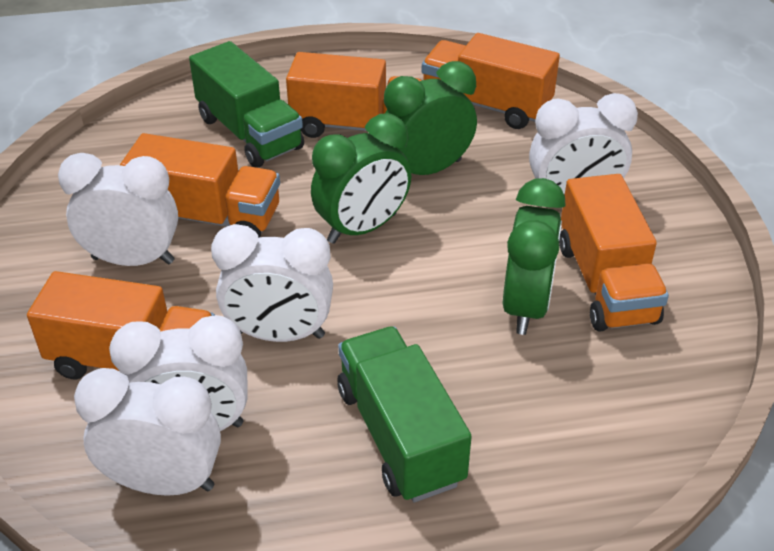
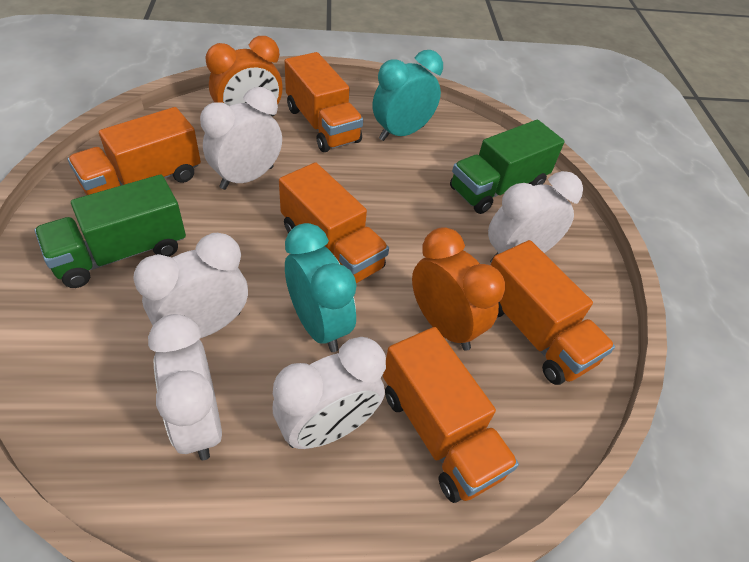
green clock: [311,113,411,244] [384,61,477,175] [503,178,565,335] = 3 -> none = 0
orange clock: none = 0 -> [205,36,283,116] [412,227,505,351] = 2
turquoise clock: none = 0 -> [285,223,357,352] [372,50,443,141] = 2

